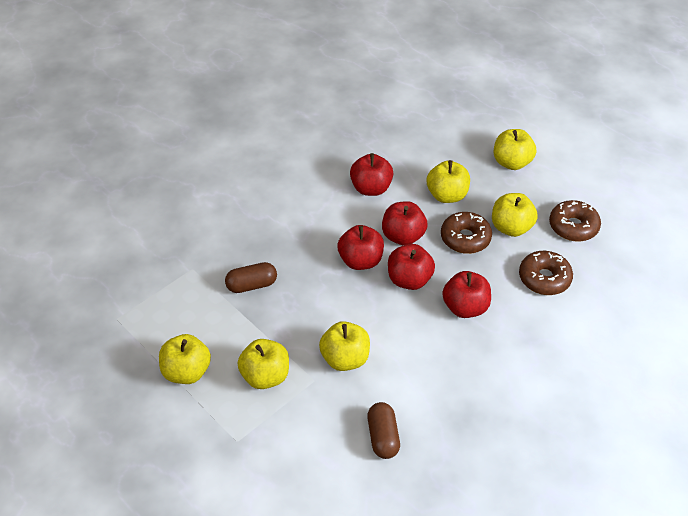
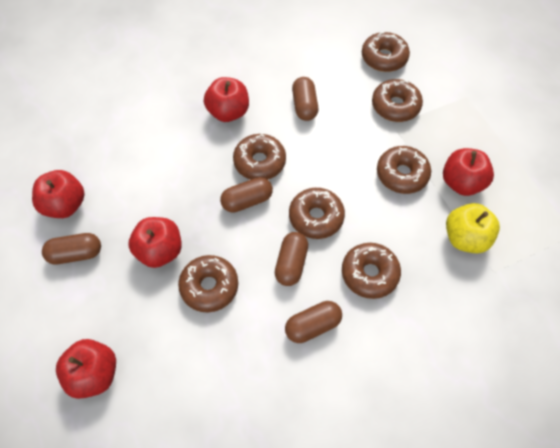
brown capsule: [225,262,277,293] [367,402,400,459] = 2 -> [42,233,101,265] [220,177,273,213] [275,232,308,286] [285,301,342,343] [292,77,318,121] = 5
brown donut: [441,212,492,254] [519,251,573,295] [549,200,601,242] = 3 -> [178,255,238,312] [233,134,286,180] [289,188,345,239] [342,243,401,299] [362,32,410,72] [372,79,423,122] [377,146,431,194] = 7
yellow apple: [159,334,211,384] [237,339,289,389] [319,321,370,371] [427,160,470,203] [492,193,538,237] [494,129,536,170] = 6 -> [446,203,500,253] = 1

